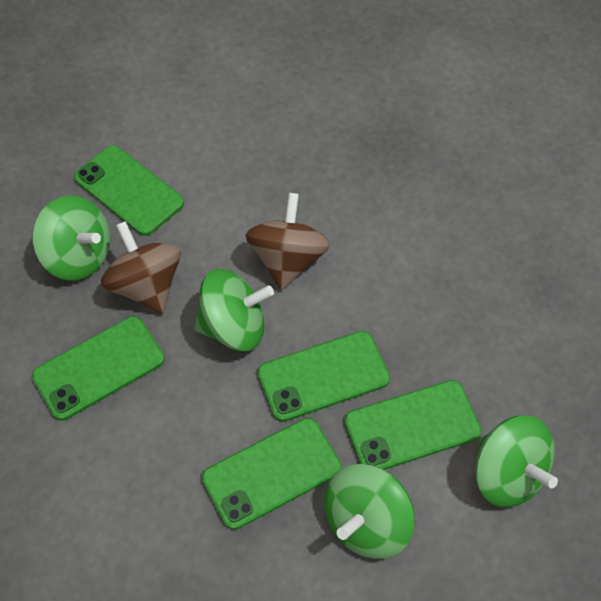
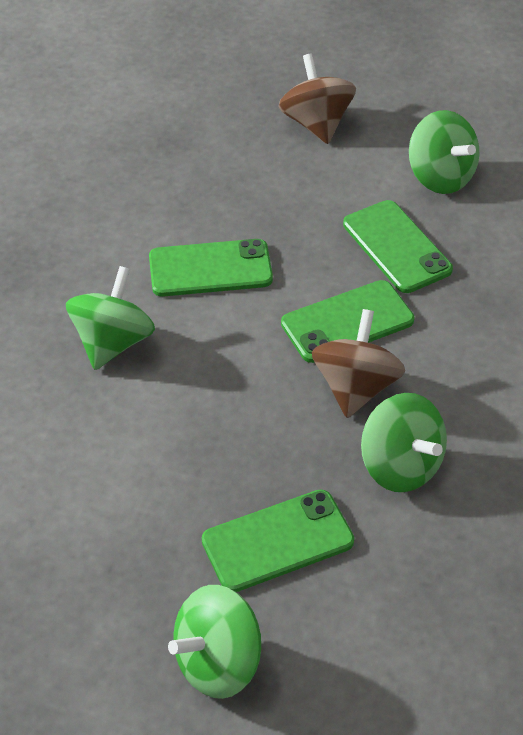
green phone: [32,316,165,421] [74,145,184,236] [202,418,341,530] [258,331,390,422] [345,380,481,470] = 5 -> [149,239,273,297] [202,489,354,592] [281,280,414,363] [343,200,453,293] = 4

